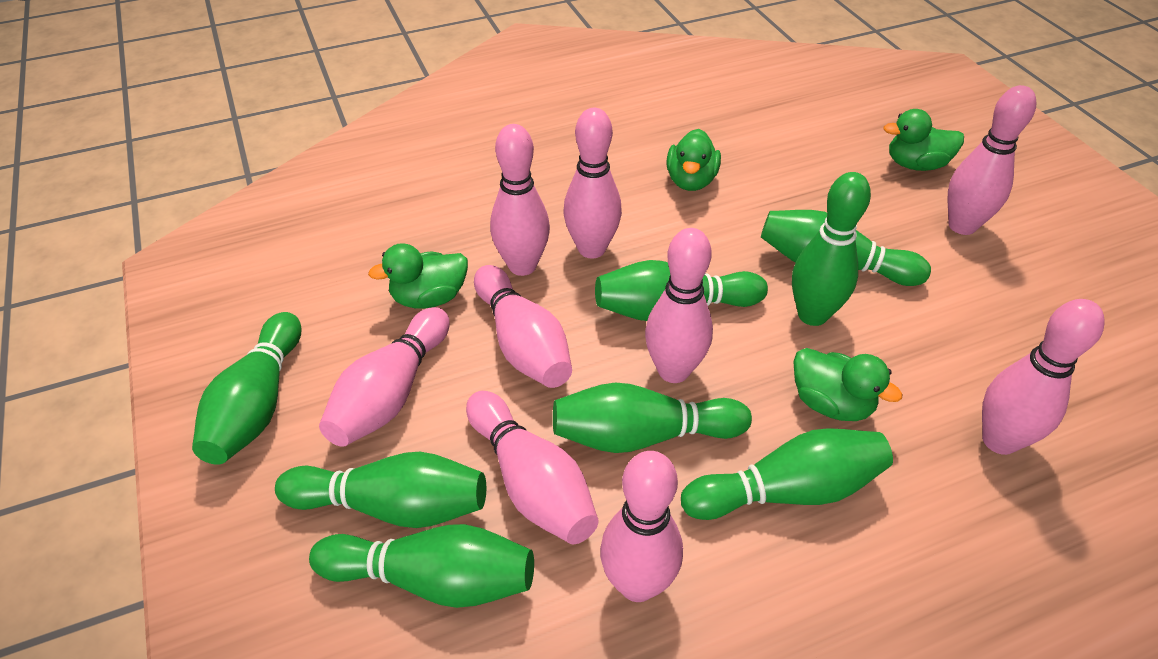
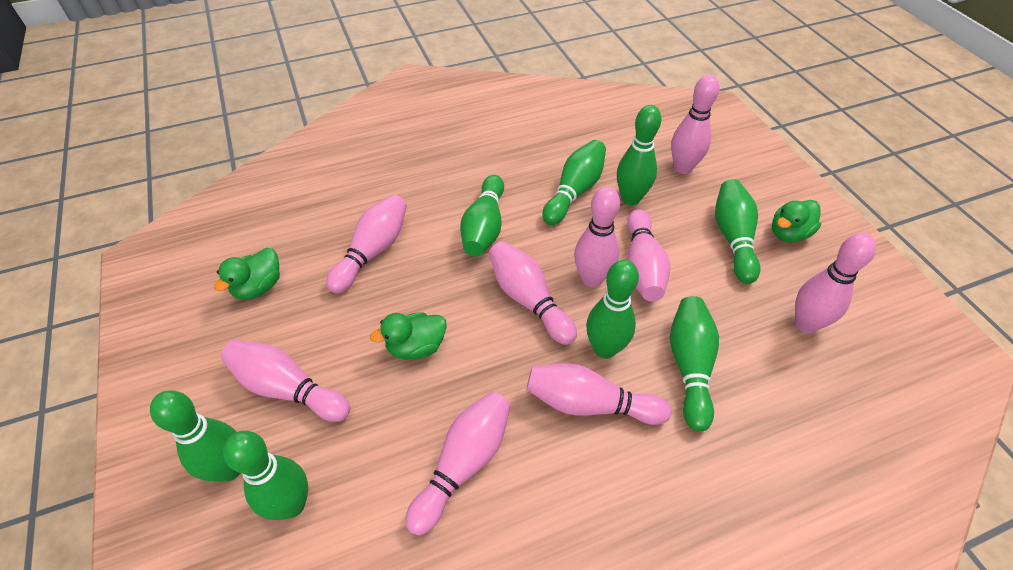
green duck: [368,243,468,309] [666,129,721,191] [793,348,903,421] [883,109,964,171] = 4 -> [214,248,280,300] [370,313,447,360] [772,200,821,242] = 3

